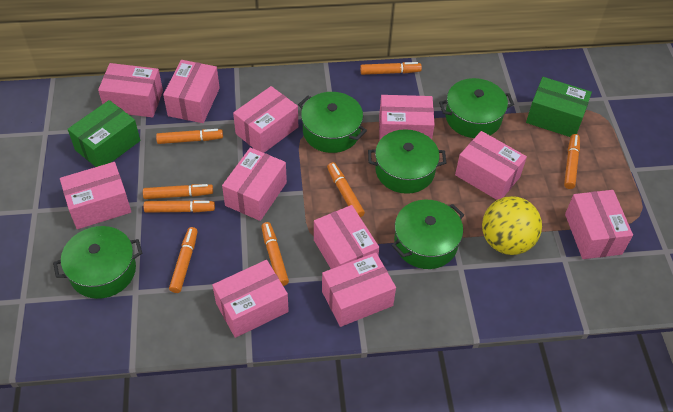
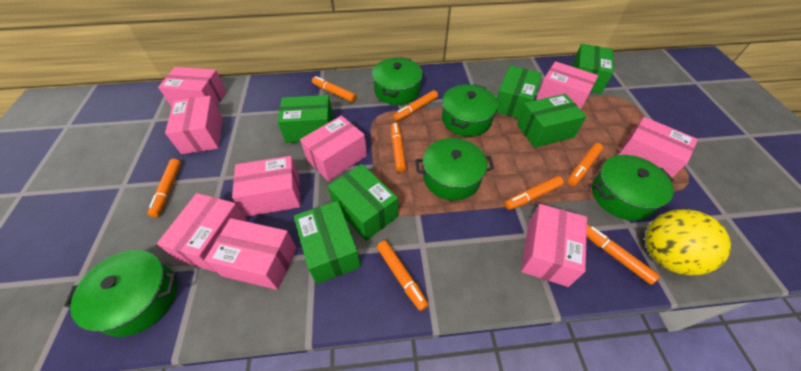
green box: [68,100,140,167] [526,77,592,137] = 2 -> [277,95,333,143] [294,201,361,284] [328,164,398,241] [496,65,542,119] [517,94,587,148] [571,44,614,94] = 6
pink box: [60,162,131,229] [98,63,163,117] [163,60,220,123] [212,260,289,338] [222,148,287,221] [233,86,298,153] [314,205,379,269] [322,252,396,327] [379,95,435,140] [455,131,527,200] [565,190,633,259] = 11 -> [157,193,248,272] [158,67,227,107] [165,96,223,154] [204,218,297,290] [232,156,301,217] [300,115,367,181] [521,204,587,287] [536,61,598,109] [618,117,698,178] = 9

